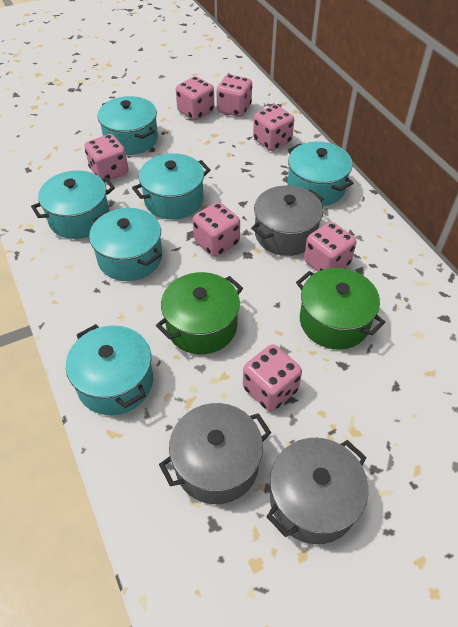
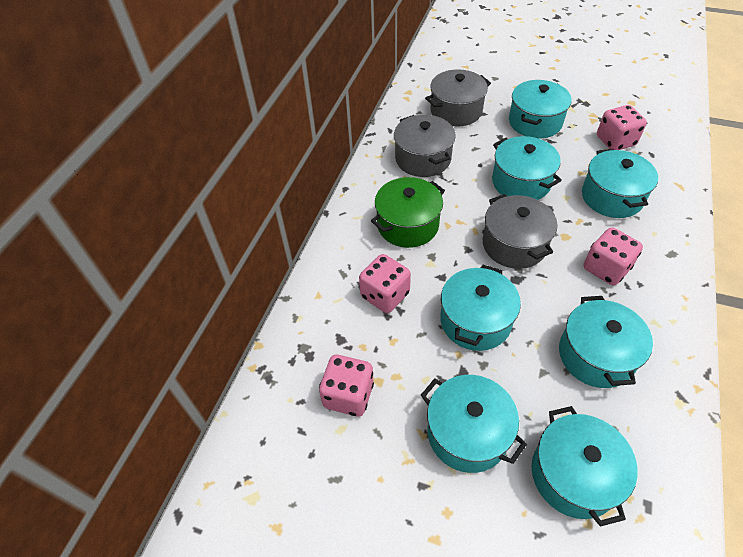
green pot: [156,272,243,354] [296,268,385,350] = 2 -> [371,177,445,248] = 1
pink dice: [84,134,129,182] [176,76,214,121] [193,202,240,257] [216,74,252,117] [243,344,302,412] [253,105,294,151] [304,222,356,272] = 7 -> [319,355,374,417] [359,254,411,313] [584,227,643,285] [597,105,647,150] = 4
turquoise pot: [31,170,115,239] [66,324,153,415] [89,208,162,281] [98,96,158,155] [132,153,211,220] [288,142,353,206] = 6 -> [421,375,527,473] [440,265,521,351] [492,136,562,200] [509,80,572,138] [532,406,638,527] [559,296,653,388] [582,149,658,218] = 7

